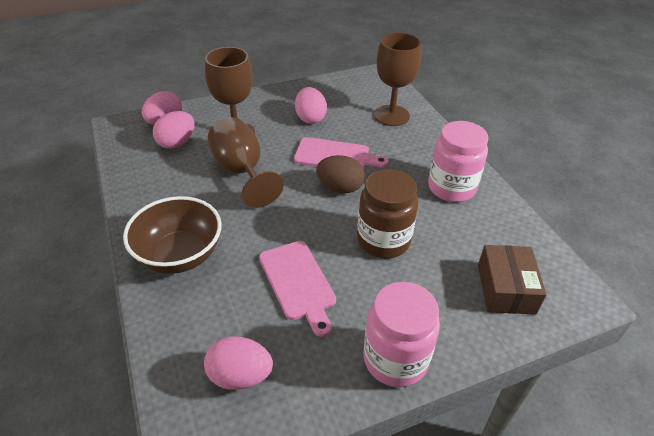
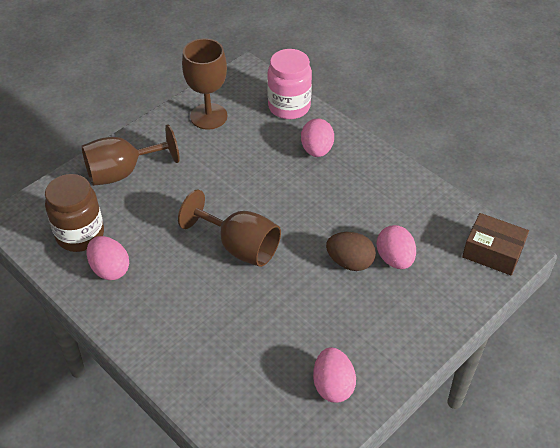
brown bowl: [123,196,221,274] = 1 -> none = 0
pink cutting board: [259,241,336,337] [294,137,389,169] = 2 -> none = 0
pink jar: [363,282,440,387] [428,121,488,202] = 2 -> [267,49,312,119] = 1

